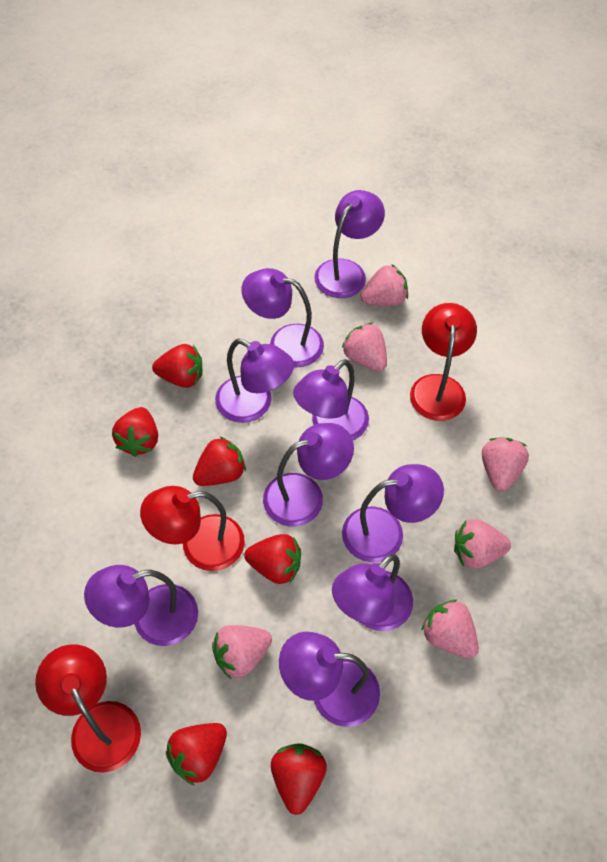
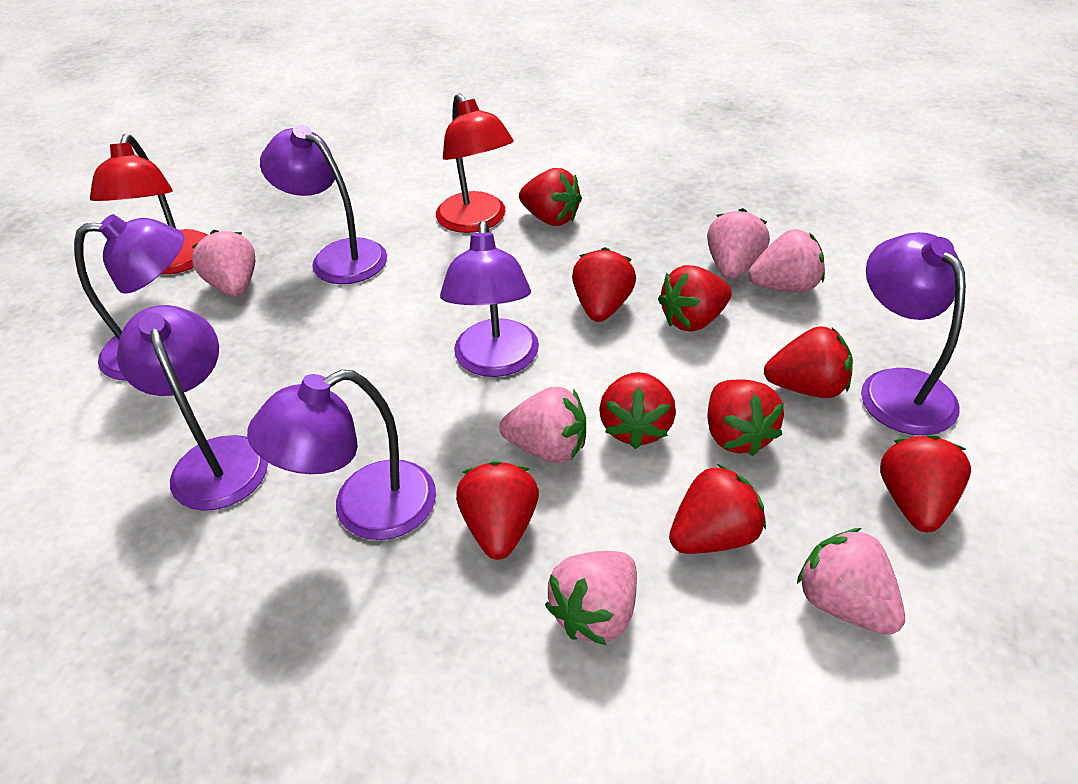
purple lamp: [84,565,198,646] [215,339,294,423] [241,268,324,367] [263,423,354,527] [279,632,380,727] [293,359,369,440] [314,190,385,298] [332,554,413,631] [342,464,444,563] = 9 -> [74,214,184,381] [117,305,268,511] [247,370,436,540] [260,125,387,284] [440,221,539,377] [861,232,966,436] = 6
red lamp: [35,644,141,773] [140,486,245,571] [410,303,477,421] = 3 -> [90,134,208,274] [436,93,514,233] = 2
red strawberry: [112,407,158,457] [152,344,202,388] [166,723,227,786] [193,436,246,486] [244,534,301,584] [271,743,327,815] = 6 -> [456,461,539,560] [519,168,582,226] [572,247,636,322] [599,372,676,449] [658,265,732,332] [669,464,766,554] [708,379,784,456] [764,326,853,398] [880,435,971,532] = 9

